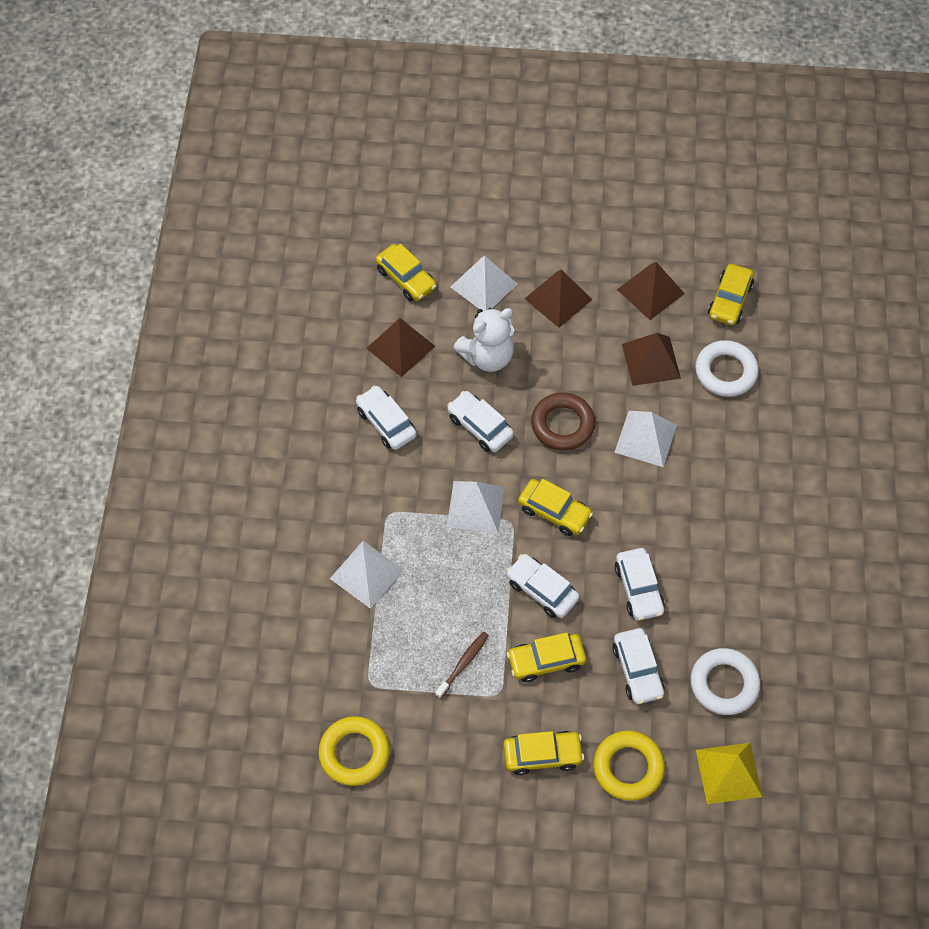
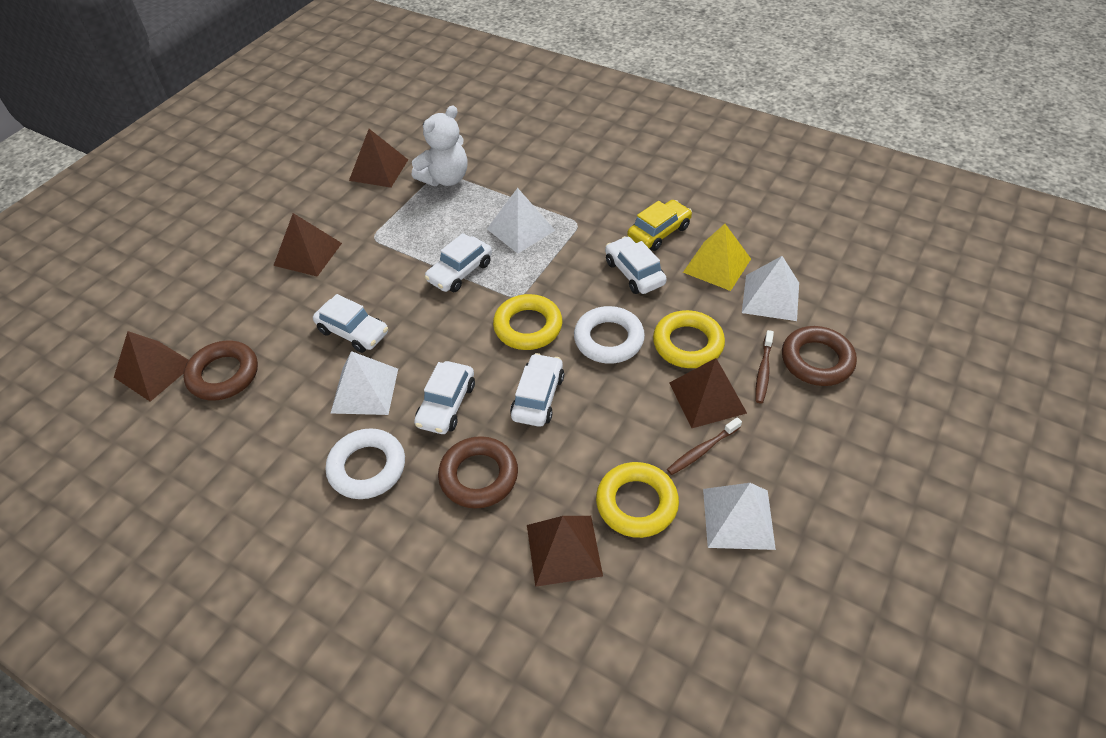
brown pyramid: [366,318,435,377] [525,270,593,328] [617,262,685,320] [622,333,681,386] = 4 -> [114,331,189,402] [273,213,342,277] [349,129,408,188] [527,516,603,587] [670,358,747,428] = 5
brown ring: [531,392,595,451] = 1 -> [183,341,258,401] [438,436,518,509] [782,326,857,386] = 3
brown toothbrush: [435,632,489,699] = 1 -> [667,417,742,475] [755,330,774,403] = 2
yellow car: [375,244,436,301] [503,731,584,775] [507,632,586,682] [518,479,593,536] [708,264,754,325] = 5 -> [627,200,692,251] = 1
yellow ring: [318,716,390,786] [593,731,665,801] = 2 -> [493,294,562,350] [596,462,679,538] [653,310,725,368] = 3

